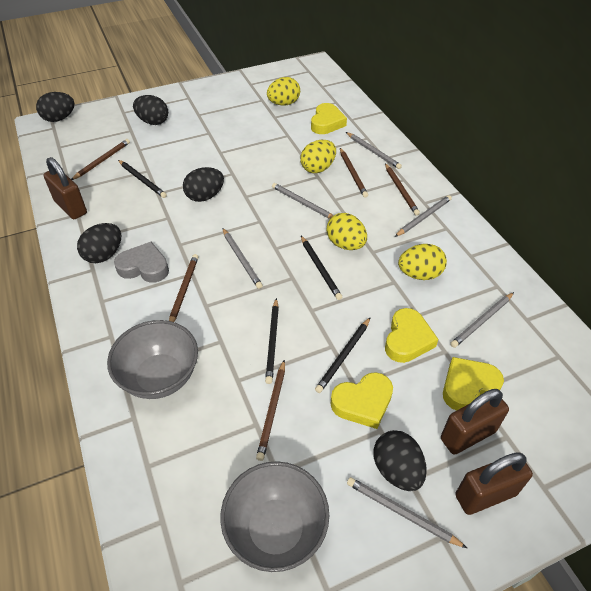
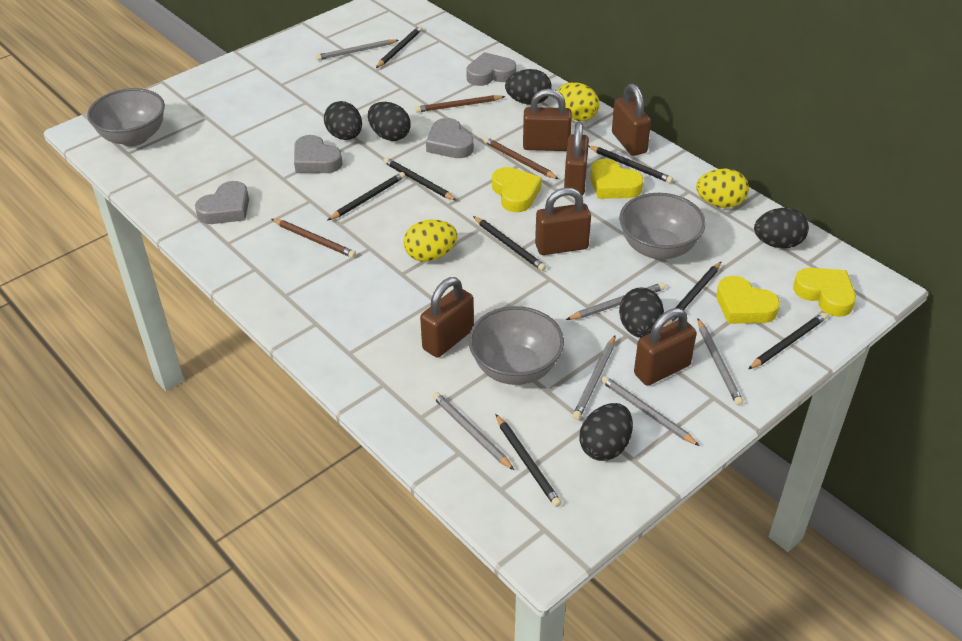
black egg: [36,92,75,122] [77,223,121,263] [133,95,168,125] [183,167,224,202] [374,430,427,491] = 5 -> [324,101,362,140] [368,102,411,141] [505,69,552,105] [579,403,633,461] [619,287,664,338] [754,208,809,248] = 6
black pencil: [118,160,167,198] [265,298,279,384] [301,236,342,300] [315,317,371,393] = 4 -> [327,172,405,221] [376,26,423,68] [383,157,457,201] [473,216,546,271] [496,414,561,507] [588,146,673,183] [665,261,722,326] [748,313,827,369] = 8
brown padlock: [43,157,87,219] [441,389,509,455] [455,452,533,515] = 3 -> [420,277,474,358] [523,89,572,151] [535,188,591,255] [564,122,589,196] [612,84,651,156] [634,308,697,386] = 6
brown pencil: [71,139,130,180] [169,254,198,322] [256,360,285,461] [340,148,368,198] [385,163,420,216] = 5 -> [272,219,356,258] [415,95,505,113] [483,137,559,179] = 3
grey bowl: [107,320,198,399] [220,461,329,572] = 2 -> [87,88,165,146] [468,306,564,385] [619,193,706,260] = 3
grey heart: [114,242,169,283] = 1 -> [195,181,249,224] [294,135,343,173] [426,118,474,158] [466,52,516,86] = 4
yellow egg: [267,77,300,105] [300,140,336,173] [327,213,367,250] [398,244,447,280] = 4 -> [403,220,458,262] [558,82,600,121] [696,169,749,208] = 3

